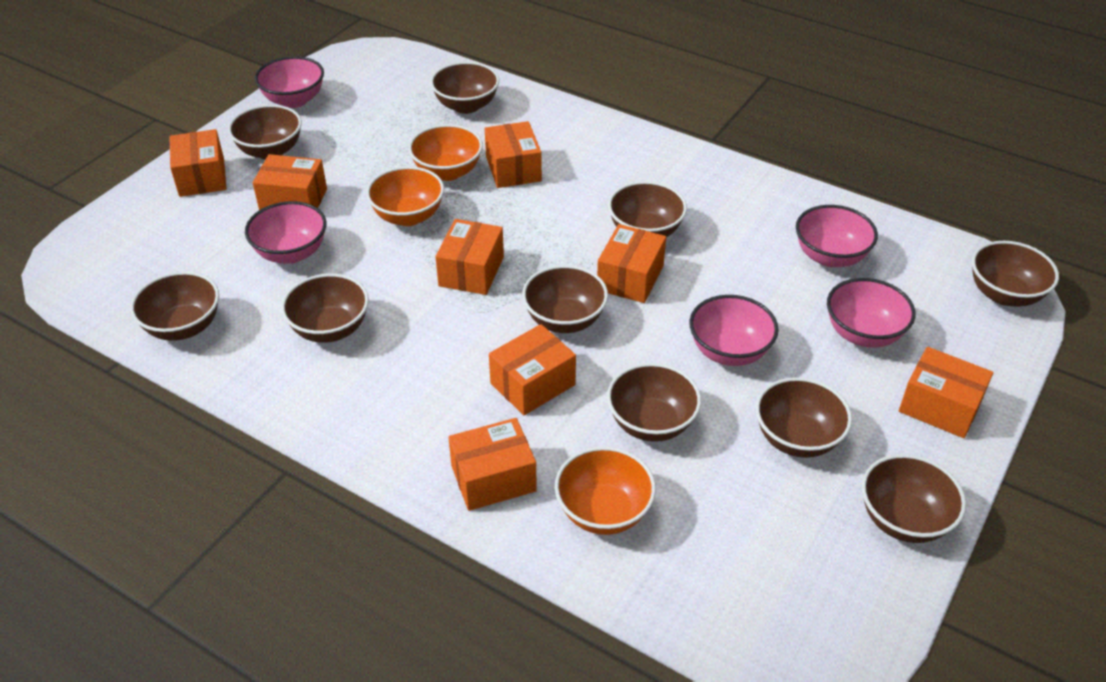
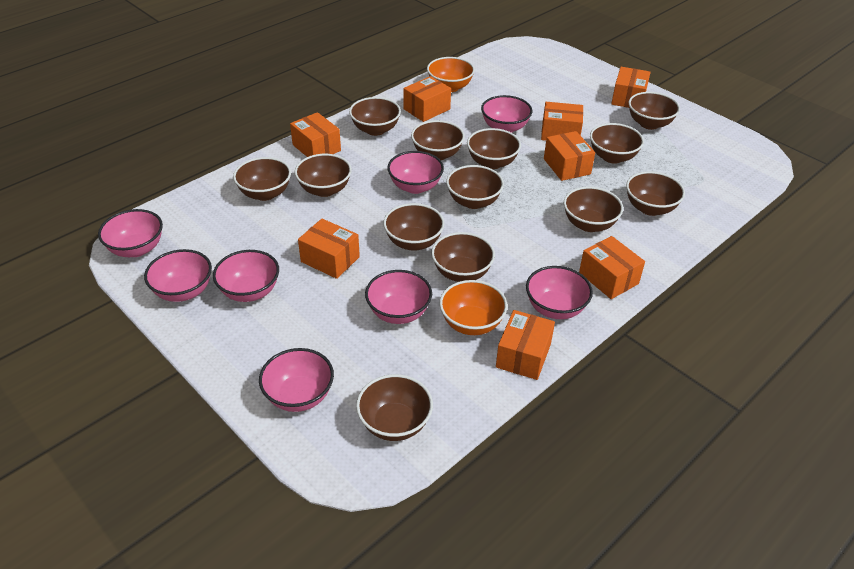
brown bowl: [130,272,219,341] [228,104,302,160] [281,274,369,343] [430,62,499,114] [522,265,608,333] [607,363,701,442] [608,181,687,237] [756,377,852,458] [862,454,966,543] [972,241,1059,307] = 10 -> [233,157,291,201] [294,154,352,197] [349,97,401,136] [356,374,433,441] [383,203,444,250] [411,120,465,160] [431,232,495,282] [446,165,504,209] [467,128,521,169] [564,187,623,232] [590,123,644,164] [626,171,685,216] [629,92,680,130] = 13
orange bowl: [366,166,444,226] [408,124,483,181] [555,447,656,535] = 3 -> [427,57,475,92] [439,280,507,335] = 2
pink bowl: [245,201,326,264] [255,56,324,108] [689,295,779,366] [796,205,878,267] [827,278,916,347] = 5 -> [98,209,163,257] [144,249,212,302] [213,250,279,302] [259,348,334,412] [365,270,432,324] [387,151,444,194] [481,95,532,133] [526,266,593,319] = 8

